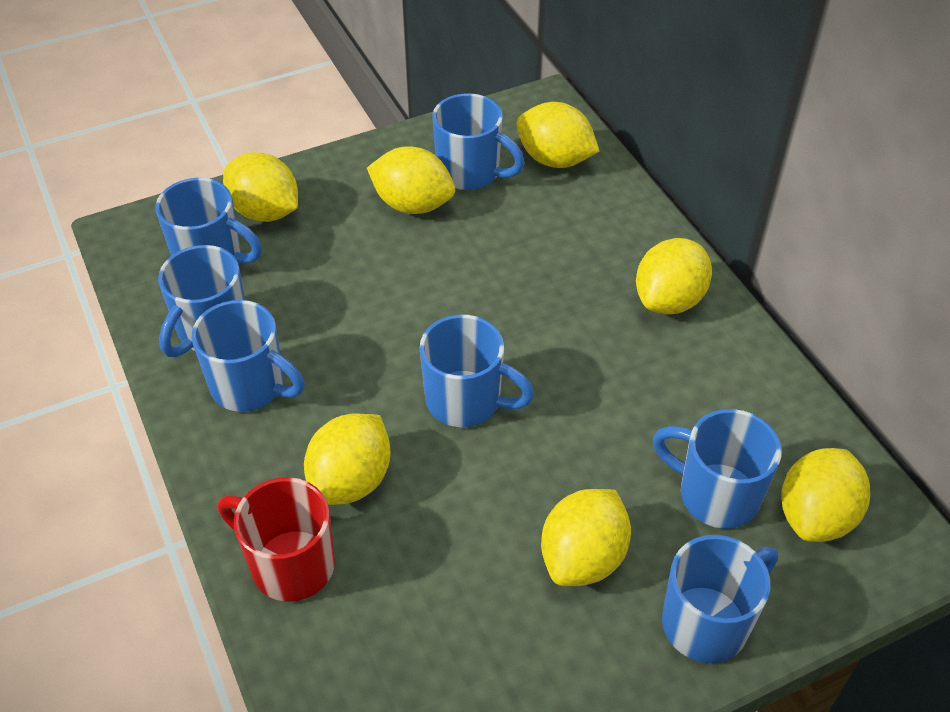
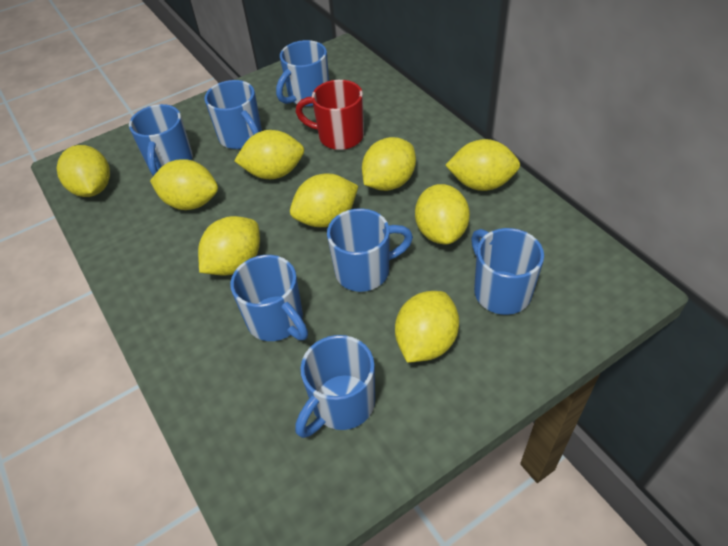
yellow lemon: [223,152,298,222] [304,414,391,505] [367,146,455,214] [516,102,599,168] [541,489,631,586] [636,238,712,314] [781,448,870,542] = 7 -> [57,145,110,197] [150,159,218,210] [198,216,260,276] [234,130,304,179] [290,174,358,227] [362,137,416,191] [395,291,459,363] [415,184,470,244] [445,139,520,191] = 9

